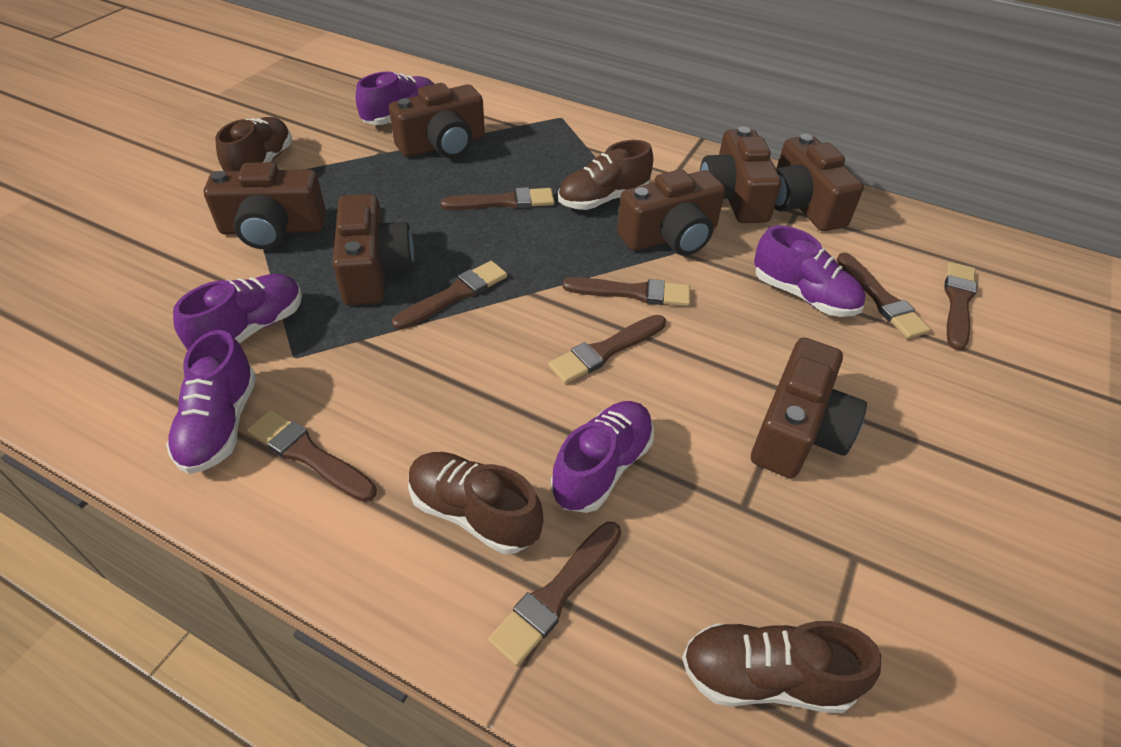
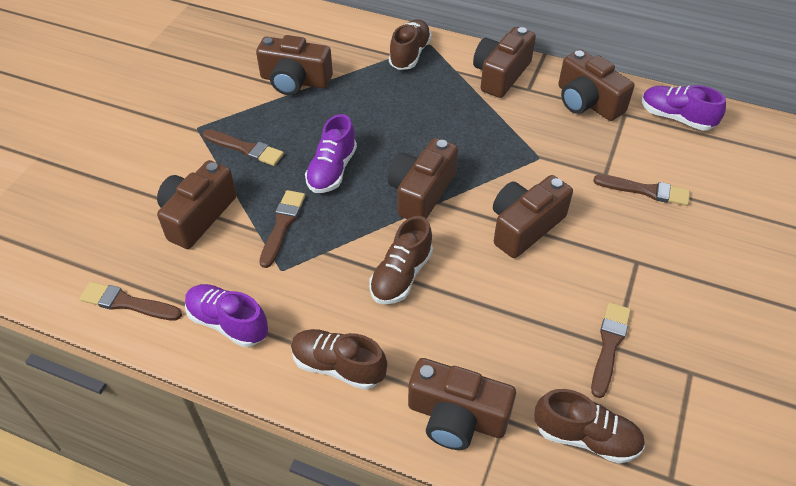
brown brush: [247,409,377,502] [392,261,507,330] [440,187,555,210] [488,522,621,666] [548,315,666,384] [563,277,690,306] [836,253,931,339] [944,262,977,350] = 8 -> [80,282,182,321] [203,130,284,166] [259,190,305,268] [591,302,631,398] [593,175,690,206] = 5
purple shoe: [166,330,257,474] [173,274,302,351] [356,71,434,125] [551,401,654,513] [754,225,865,317] = 5 -> [185,284,268,347] [305,114,357,193] [642,85,726,131] = 3

